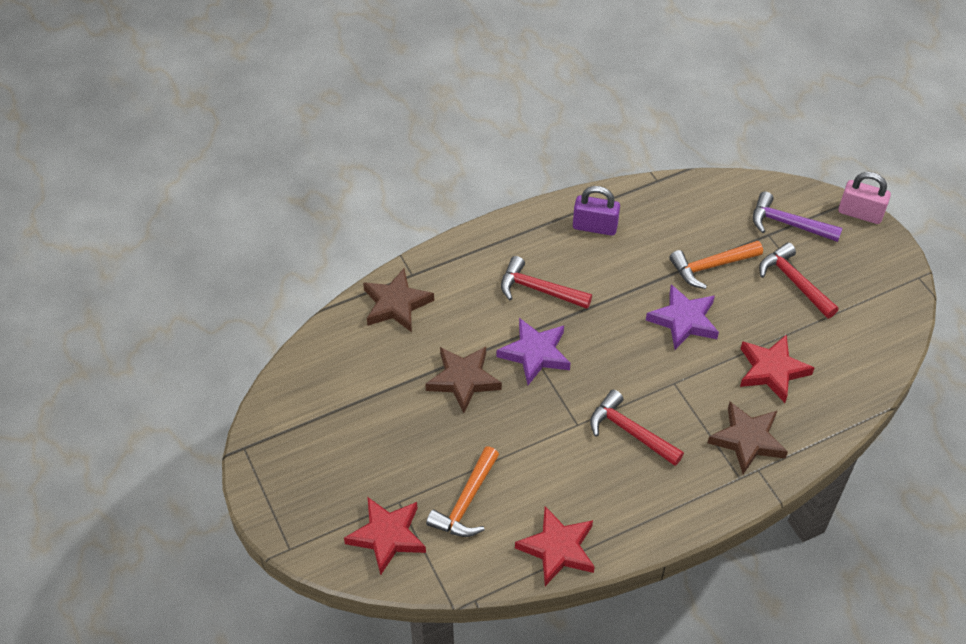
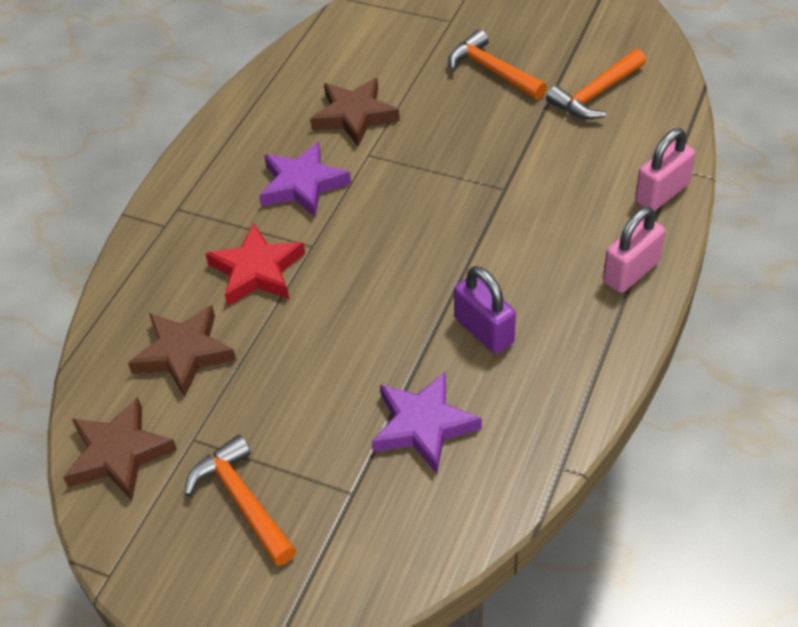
orange hammer: [426,446,499,537] [669,241,763,289] = 2 -> [185,435,296,566] [448,29,547,100] [546,49,646,119] = 3
pink padlock: [838,172,891,224] = 1 -> [603,207,665,293] [635,128,695,211] = 2
purple hammer: [753,192,843,242] = 1 -> none = 0
red hammer: [501,256,592,309] [590,390,684,466] [759,242,839,318] = 3 -> none = 0
red star: [344,497,426,575] [515,506,595,586] [740,334,815,403] = 3 -> [205,222,305,306] = 1

